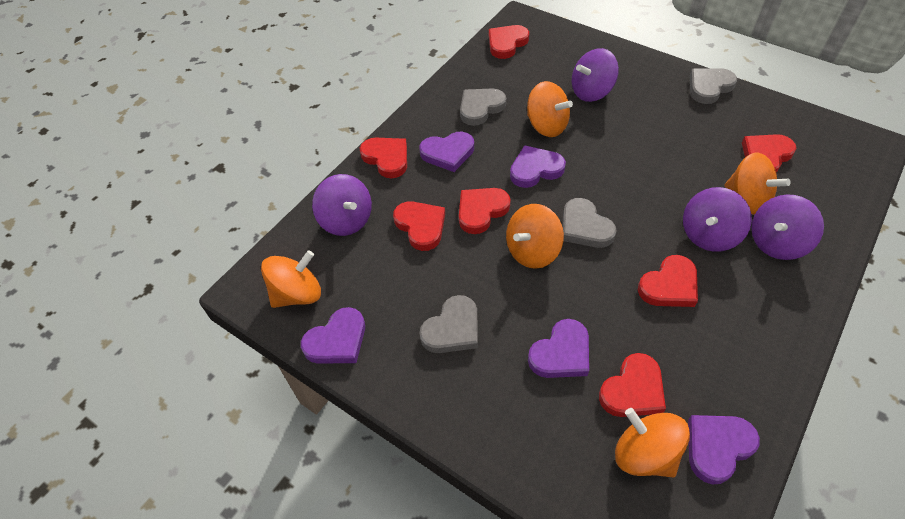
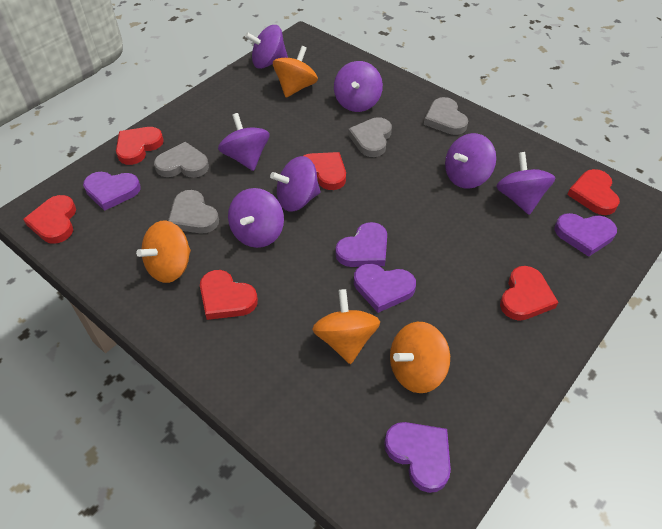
orange spinning top: [261,250,321,308] [506,204,564,269] [527,81,573,137] [615,408,690,477] [725,153,790,215] = 5 -> [136,220,191,283] [273,46,318,98] [312,289,380,364] [390,322,450,393] = 4
purple spinning top: [312,174,372,236] [572,48,619,102] [683,187,752,252] [751,195,824,260] = 4 -> [218,113,270,171] [228,188,284,248] [245,25,288,69] [270,156,321,211] [334,61,383,112] [445,133,496,189] [496,152,555,215] = 7
red heart: [360,138,407,178] [393,201,445,251] [459,188,511,234] [489,25,529,59] [599,353,666,417] [638,255,698,307] [742,134,796,173] = 7 -> [23,195,76,244] [116,127,164,165] [200,270,258,320] [303,152,346,190] [500,266,558,321] [567,169,620,215] = 6

